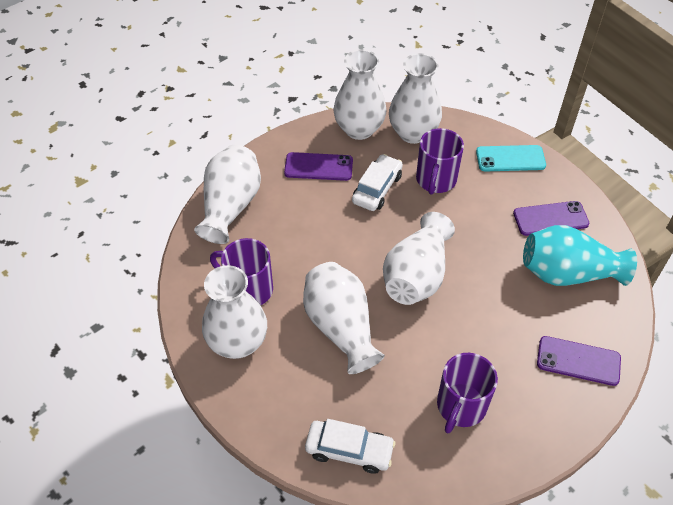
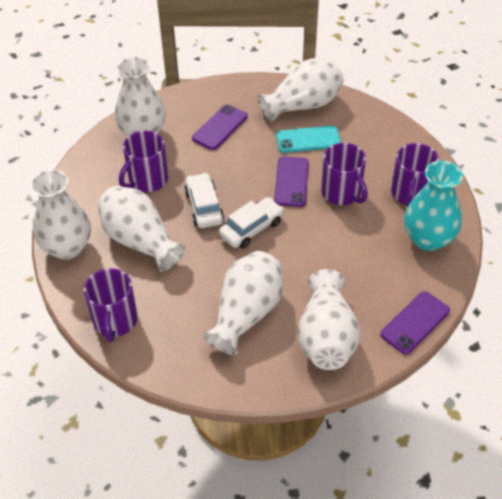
purple mug: [210,238,273,305] [416,128,464,195] [437,353,498,433] = 3 -> [84,268,138,342] [119,131,168,192] [321,143,368,205] [391,143,439,207] = 4

